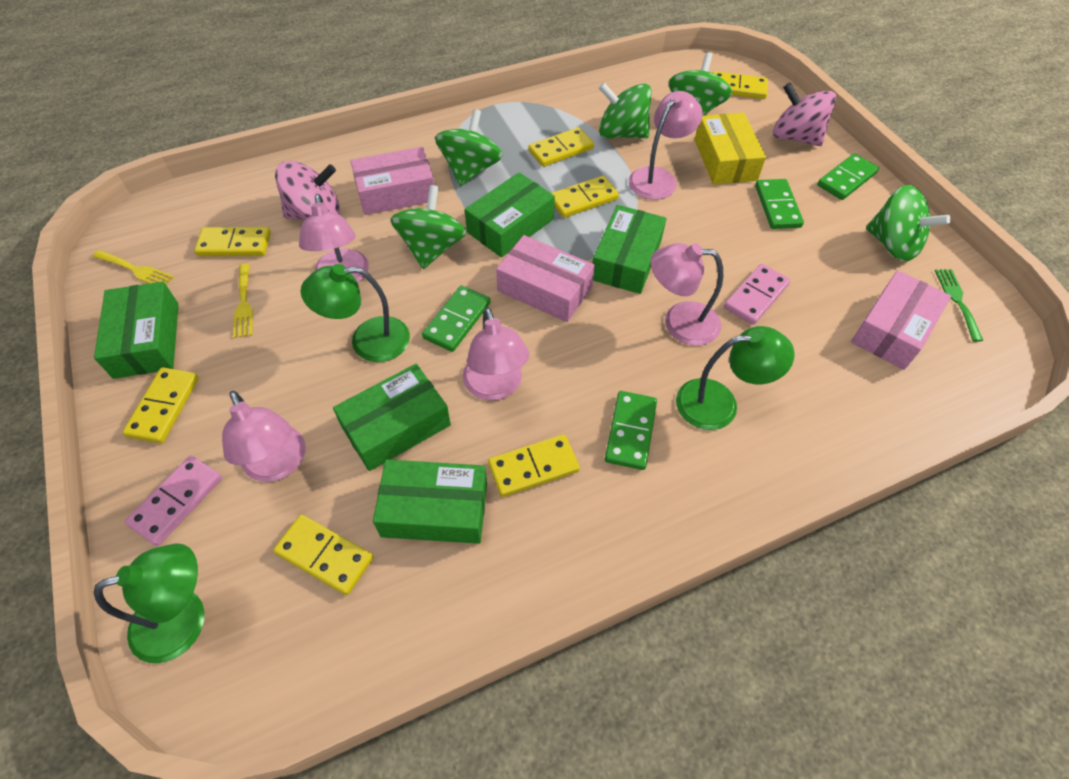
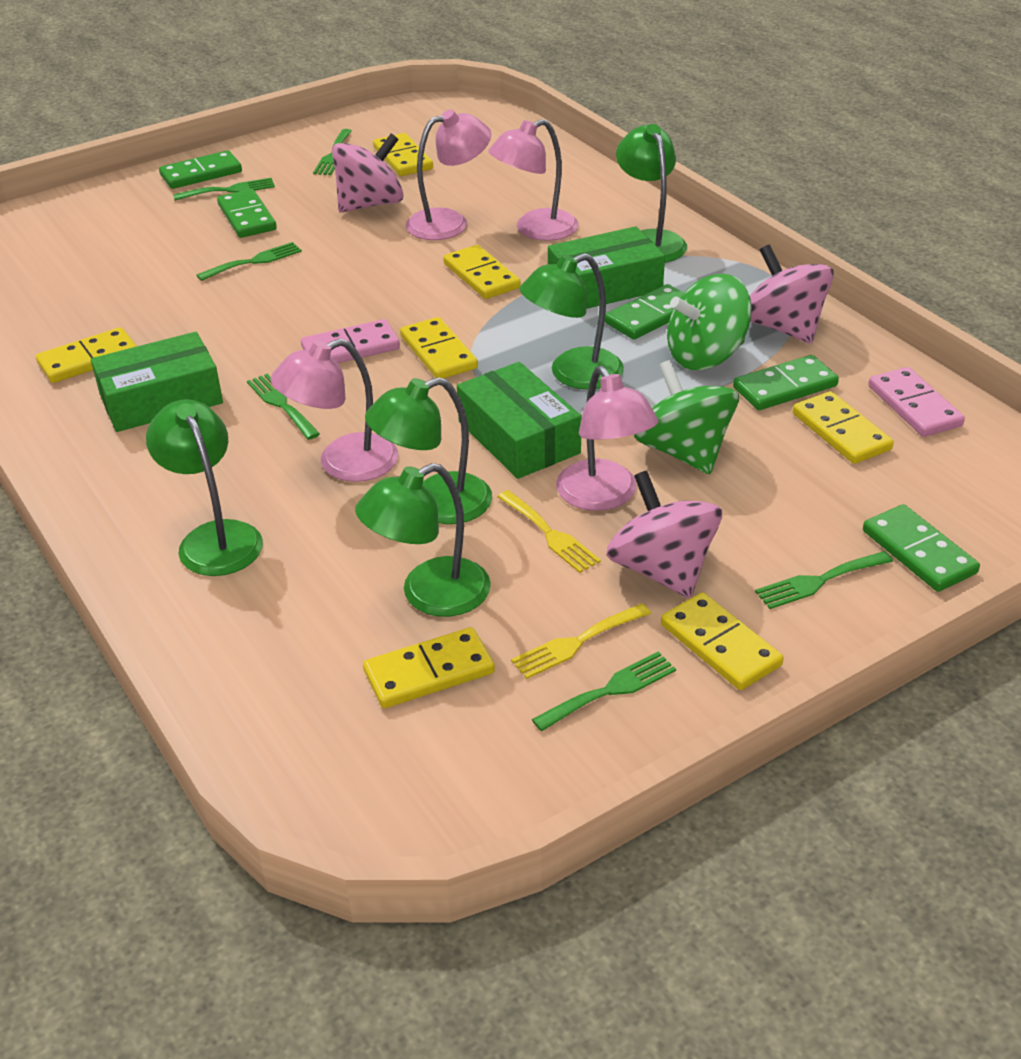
green box: [94,281,179,379] [333,364,451,471] [373,459,487,544] [465,172,555,257] [592,205,666,294] = 5 -> [91,332,223,432] [457,362,582,479] [548,226,665,309] = 3
green domino: [422,285,491,352] [605,391,657,470] [755,179,804,229] [817,153,879,200] = 4 -> [159,150,242,189] [217,189,277,238] [605,284,684,339] [733,355,839,410] [863,504,980,592] = 5
green fork: [935,269,983,342] = 1 -> [173,178,275,201] [196,242,302,281] [247,374,320,440] [313,129,352,175] [532,651,676,731] [755,551,893,609] = 6
green lamp: [93,543,204,663] [300,264,410,362] [676,326,795,430] = 3 -> [146,400,263,576] [355,463,491,617] [365,377,492,524] [520,253,624,389] [616,124,687,262] = 5
green spinning top: [391,185,467,269] [435,109,503,186] [599,83,651,138] [669,52,732,116] [866,185,951,261] = 5 -> [634,360,739,474] [667,274,752,370] = 2
pink box: [351,147,434,215] [496,235,595,322] [851,270,951,370] = 3 -> none = 0
pink lamp: [222,391,305,482] [299,194,369,283] [463,307,529,401] [629,91,703,200] [651,243,723,346] = 5 -> [271,339,398,482] [406,109,491,240] [488,119,579,241] [556,366,659,511] = 4
pink spinning top: [275,161,340,220] [773,83,836,146] = 2 -> [332,133,404,213] [606,471,722,598] [750,244,834,344] = 3
yellow box: [695,112,766,185] = 1 -> none = 0

